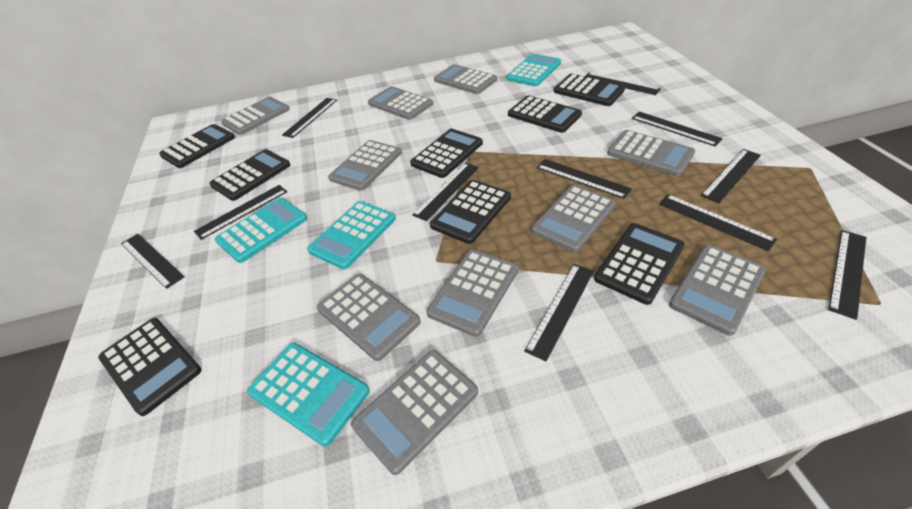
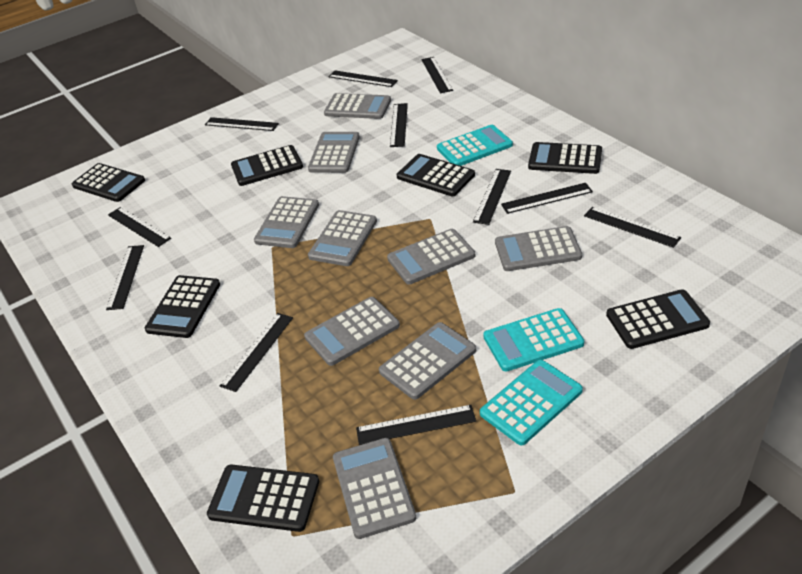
black calculator: [98,318,202,416] [159,124,235,168] [209,149,290,201] [410,129,483,178] [430,180,511,244] [508,95,582,133] [554,74,625,106] [594,223,685,305] = 8 -> [72,163,145,202] [145,275,220,338] [207,465,319,532] [231,145,303,186] [397,154,475,196] [528,142,602,174] [606,289,710,349] = 7
grey calculator: [221,97,290,135] [317,273,421,361] [328,140,402,191] [351,350,478,475] [368,86,433,120] [426,249,518,337] [434,64,497,94] [531,185,616,252] [607,130,696,176] [669,245,766,336] = 10 -> [254,196,319,248] [304,297,400,366] [308,132,360,173] [308,210,377,266] [324,93,391,119] [333,438,416,539] [379,322,476,400] [387,229,475,285] [495,226,582,271] = 9
turquoise calculator: [215,198,307,263] [247,343,370,446] [307,201,396,269] [507,54,561,87] = 4 -> [437,125,513,166] [480,360,583,445] [483,308,584,371] = 3

